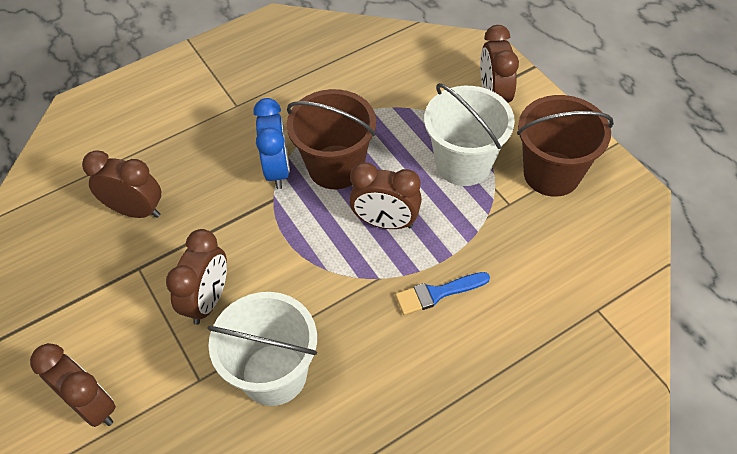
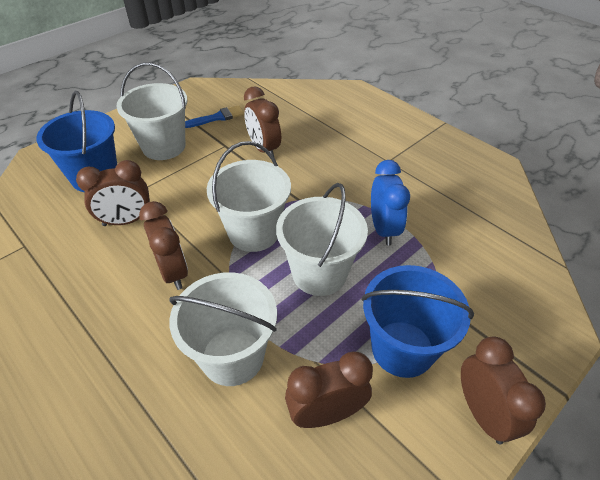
blue bucket: none = 0 -> [36,91,117,192] [361,265,474,378] = 2
brown bucket: [286,89,376,189] [517,95,614,197] = 2 -> none = 0
white bucket: [207,292,317,406] [424,83,515,186] = 2 -> [117,62,187,160] [169,272,277,386] [207,141,291,252] [276,183,368,296] = 4

